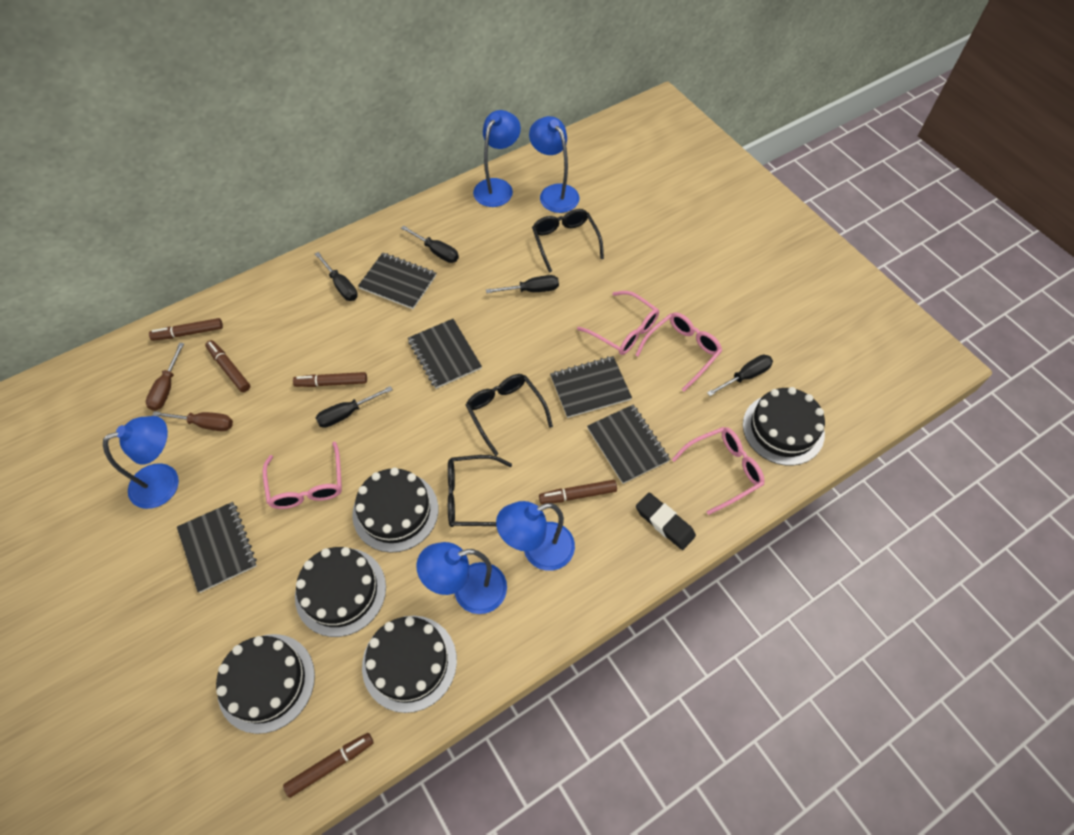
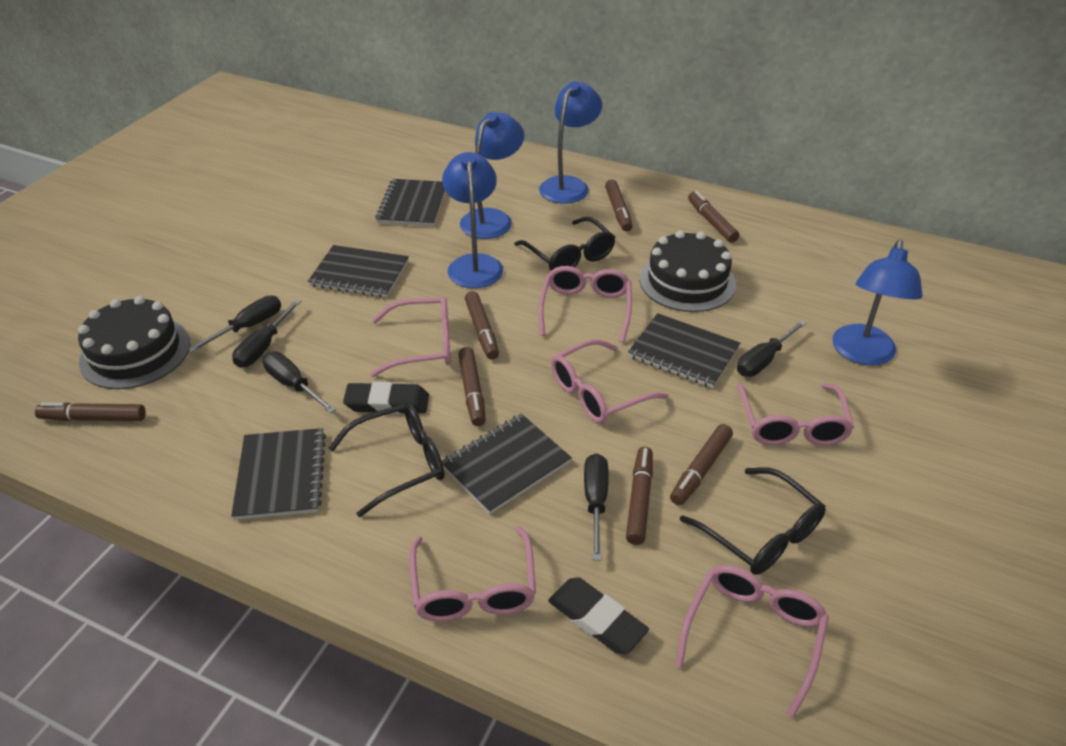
black cake: [216,634,315,734] [295,547,386,637] [352,468,438,553] [362,616,457,713] [743,387,825,466] = 5 -> [78,296,190,389] [639,230,736,312] = 2
black eraser: [636,493,696,550] = 1 -> [343,382,429,414] [548,577,649,654] = 2
blue lamp: [103,416,179,509] [416,542,507,614] [473,110,521,207] [496,501,575,571] [529,116,579,213] = 5 -> [442,152,503,288] [460,112,524,239] [539,81,602,204] [832,240,922,366] = 4
brown marker: [149,318,223,341] [205,340,250,392] [283,733,374,798] [293,372,367,387] [539,480,617,504] = 5 -> [35,402,146,421] [458,347,486,426] [465,291,499,359] [605,179,633,232] [626,447,653,545] [670,424,733,505] [688,191,739,243] = 7
brown screwdriver: [146,343,184,411] [152,411,233,431] = 2 -> none = 0
pink glasses: [263,441,342,509] [577,291,659,355] [635,312,722,392] [672,427,764,515] = 4 -> [370,296,451,377] [409,526,536,622] [538,266,632,343] [551,339,669,423] [675,565,829,718] [737,383,854,446] = 6

